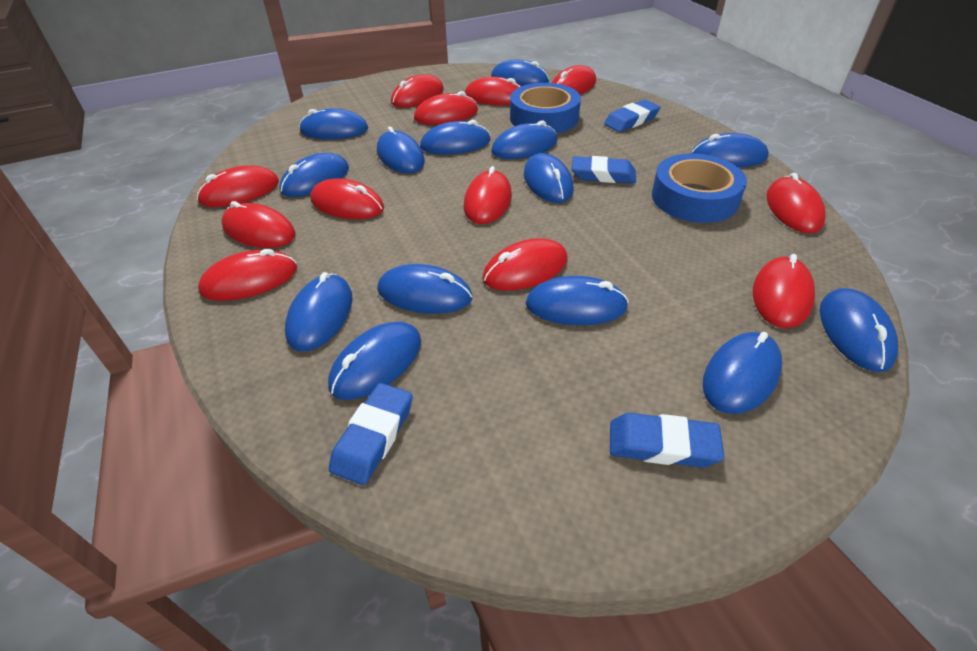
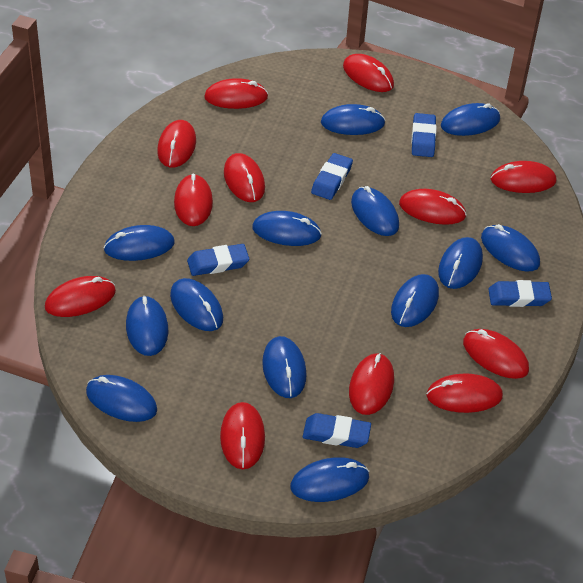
blue eraser: [329,383,413,485] [571,156,636,183] [604,100,661,132] [610,413,724,467] = 4 -> [187,244,249,276] [302,413,371,448] [311,153,353,200] [411,113,437,157] [488,280,552,307] = 5
blue mouse: [280,153,349,197] [285,272,352,351] [299,108,368,139] [328,322,421,400] [377,126,425,173] [377,264,472,313] [420,120,490,154] [491,60,549,86] [491,120,557,159] [524,153,574,203] [526,276,629,325] [691,133,769,167] [703,332,782,414] [820,288,898,372] = 14 -> [86,375,157,422] [103,225,175,261] [126,296,168,356] [170,278,223,331] [252,211,322,246] [262,336,307,398] [290,457,369,502] [321,104,385,135] [351,186,399,236] [391,274,439,327] [438,237,483,289] [441,103,500,136] [481,224,540,272] = 13
blue tape: [510,83,581,134] [652,153,747,223] = 2 -> none = 0

